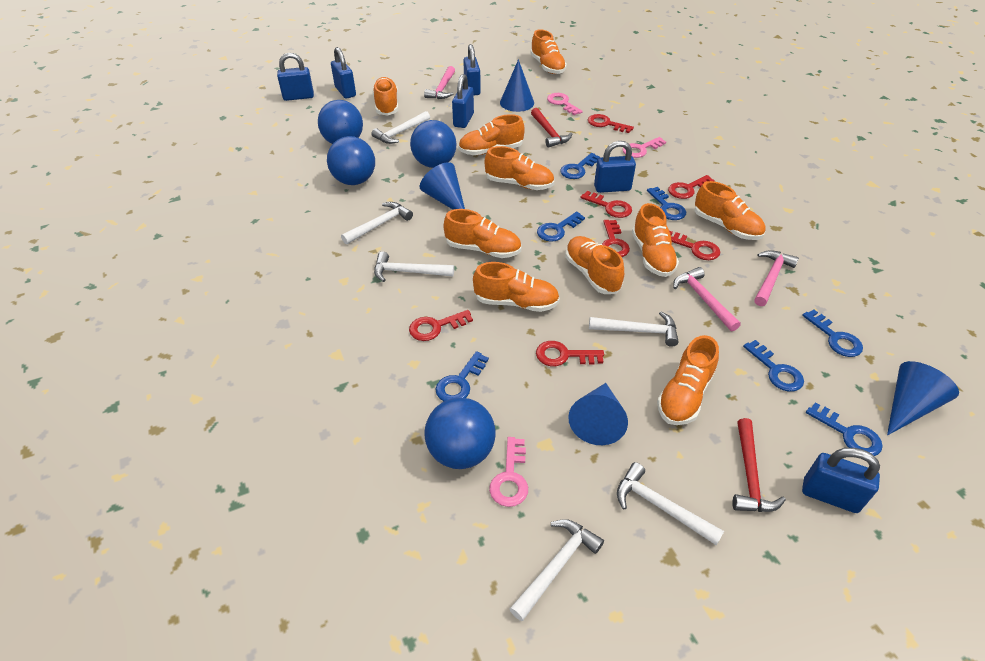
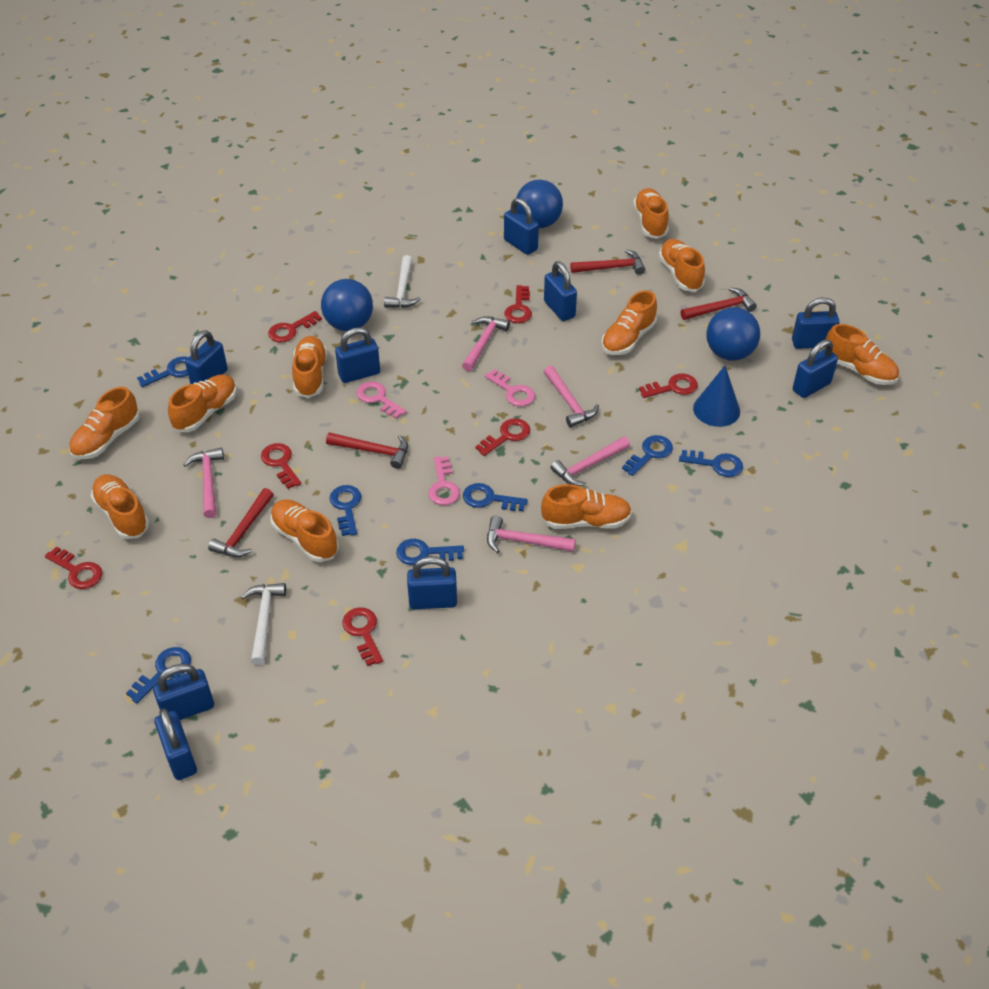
blue ball: [318,100,363,144] [327,136,375,185] [410,120,457,168] [425,397,496,469] = 4 -> [321,279,373,331] [516,180,563,228] [706,307,760,361] = 3
blue cone: [420,162,465,210] [500,59,534,112] [568,383,628,445] [887,361,959,436] = 4 -> [693,366,740,427] = 1
blue padlock: [277,53,314,101] [331,47,356,99] [452,74,474,128] [463,44,481,95] [594,141,636,193] [802,448,880,513] = 6 -> [153,664,214,720] [155,708,197,780] [185,330,228,384] [335,327,380,383] [407,556,457,609] [504,198,539,255] [544,261,577,321] [792,297,839,349] [793,339,838,398] = 9
pink hammer: [424,66,455,99] [673,267,741,331] [754,250,799,306] = 3 -> [183,448,224,518] [462,316,510,371] [487,516,576,553] [544,366,599,427] [551,436,630,486] = 5
red hammer: [531,108,572,148] [732,418,786,512] = 2 -> [208,488,274,557] [326,432,408,469] [570,249,645,275] [680,287,757,320] = 4
white hammer: [341,202,413,244] [371,111,430,144] [374,252,454,282] [510,519,604,621] [589,311,679,347] [617,462,724,546] = 6 -> [241,583,286,665] [384,255,420,308] = 2

